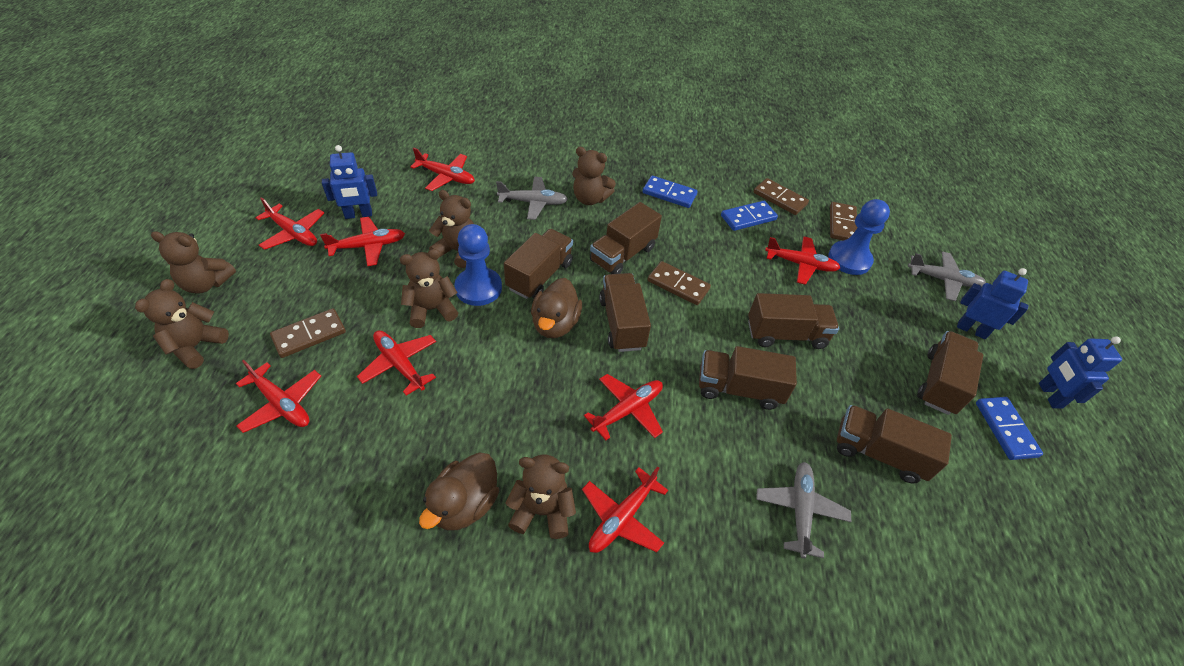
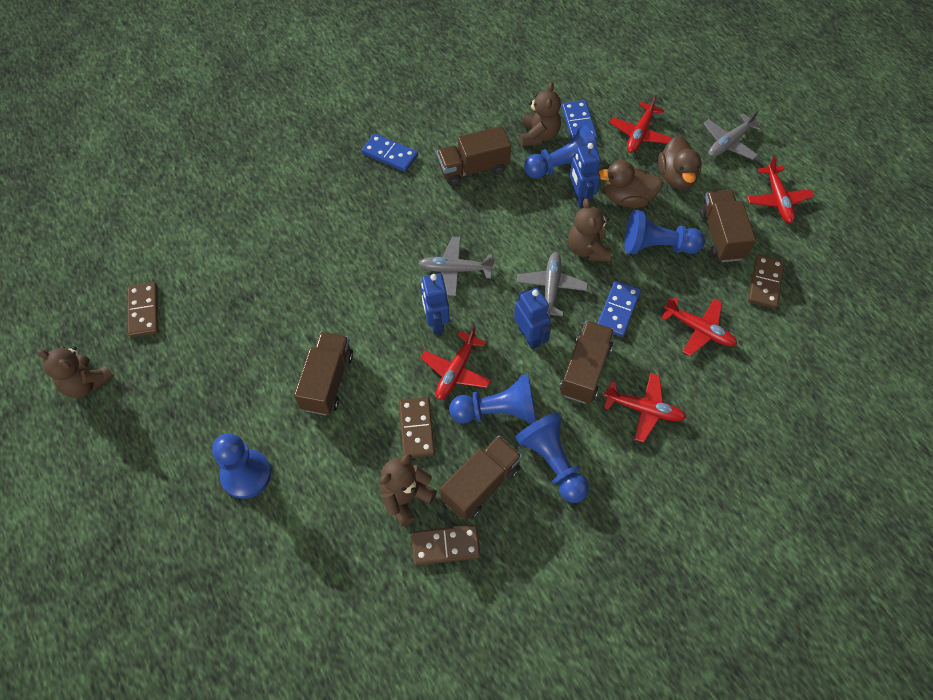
blue pawn: [454,224,502,306] [828,199,890,275] = 2 -> [212,433,271,499] [449,374,536,424] [515,412,589,503] [524,125,599,179] [624,210,705,254] = 5
brown teddy bear: [135,279,229,369] [151,231,236,294] [400,249,458,328] [429,190,474,268] [506,455,576,539] [572,147,616,205] = 6 -> [37,346,114,398] [380,454,437,527] [521,82,561,146] [568,198,611,262] = 4
brown truck: [504,229,573,299] [590,202,662,274] [599,273,651,352] [699,346,797,410] [748,293,839,349] [837,405,952,484] [917,331,983,415] = 7 -> [294,332,353,415] [437,126,511,186] [440,435,522,521] [560,321,614,404] [699,190,756,262] = 5
red plane: [236,360,321,433] [256,197,324,250] [320,217,405,266] [357,330,436,396] [410,148,475,191] [582,467,668,553] [584,374,663,440] [765,236,840,285] = 8 -> [421,326,491,400] [604,373,686,443] [610,94,672,153] [661,297,737,356] [747,156,814,223] = 5

